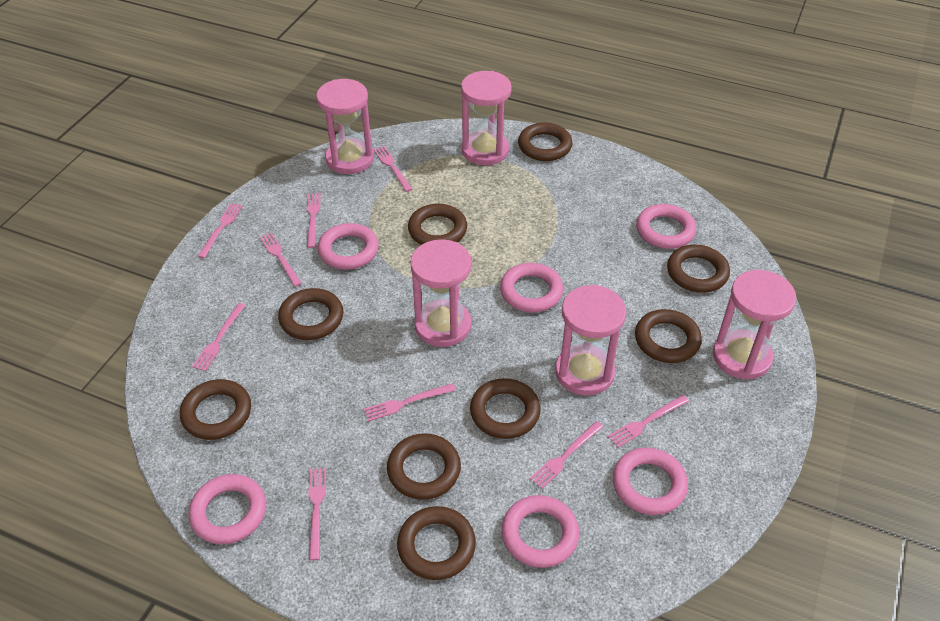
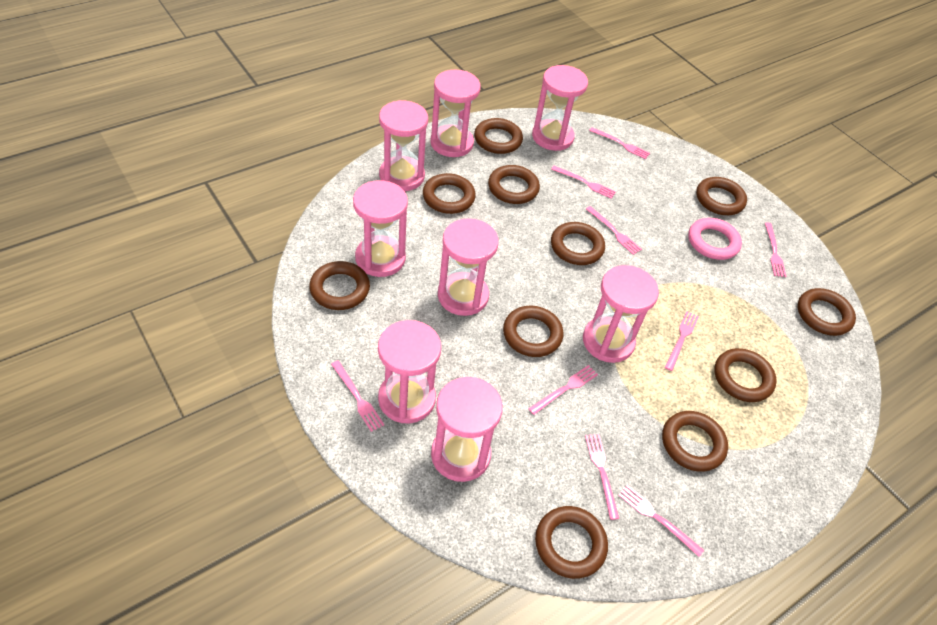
brown ring: [180,379,251,440] [278,288,343,340] [387,434,461,500] [397,506,476,580] [408,204,467,245] [470,378,541,439] [518,122,573,161] [635,309,702,363] [667,245,730,293] = 9 -> [309,261,370,310] [423,173,476,214] [474,118,523,154] [488,165,540,204] [503,306,563,357] [535,506,608,579] [551,222,605,265] [662,411,728,472] [696,177,747,215] [714,348,777,402] [798,288,856,336] = 11
pink hourglass: [316,79,374,174] [410,239,472,347] [461,71,512,165] [555,285,627,396] [713,270,796,380] = 5 -> [353,181,408,277] [378,320,441,423] [379,100,428,191] [430,70,480,157] [431,377,503,482] [438,218,499,316] [532,65,588,151] [583,265,659,363] = 8
pink ring: [189,474,266,544] [318,223,379,270] [500,263,563,312] [501,495,579,568] [613,447,688,515] [636,204,696,249] = 6 -> [688,218,742,260] = 1

